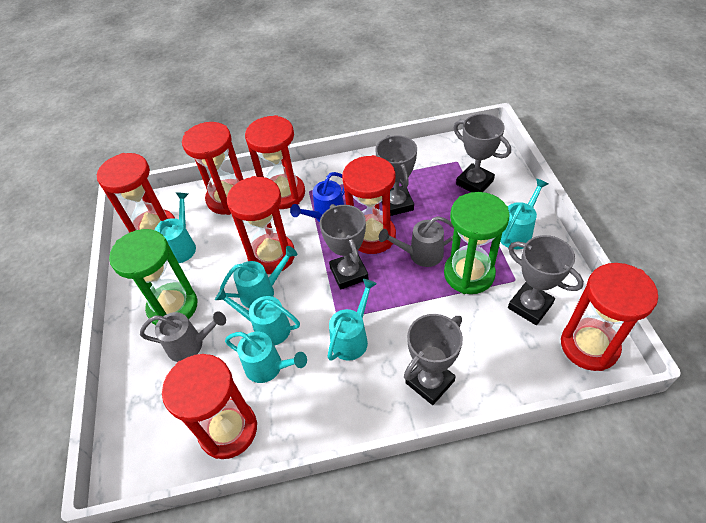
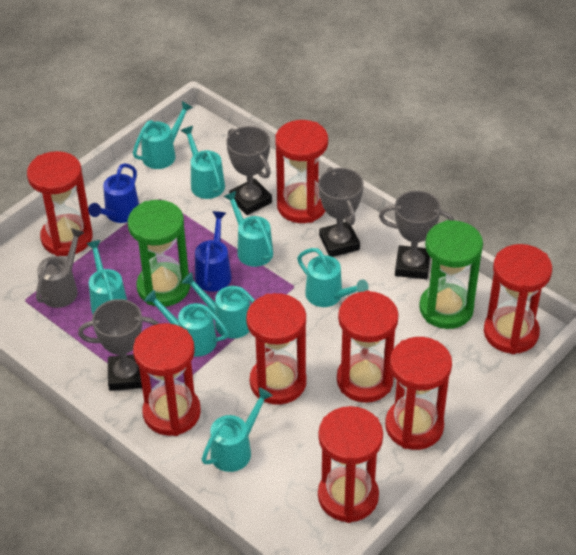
blue watering can: [290,172,345,222] = 1 -> [88,163,139,223] [195,211,232,292] = 2
grey trophy: [320,204,368,289] [375,135,417,216] [404,314,463,405] [454,114,511,192] [508,235,584,325] = 5 -> [78,299,158,391] [226,126,272,215] [318,167,364,257] [379,190,454,279] = 4
grey watering can: [140,311,226,362] [379,216,454,267] = 2 -> [36,228,85,308] = 1
red hourglass: [97,153,175,232] [162,354,257,459] [182,122,244,215] [227,176,295,274] [245,115,305,209] [342,155,396,254] [561,263,658,371] = 7 -> [27,151,93,256] [133,323,201,436] [246,293,306,405] [275,120,328,223] [318,406,383,523] [337,290,399,403] [385,337,452,450] [484,244,552,354] = 8
turquoise watering can: [155,192,196,263] [215,288,300,345] [220,246,297,308] [225,332,307,383] [328,279,377,361] [500,179,548,249] = 6 -> [86,240,127,314] [133,101,193,169] [144,290,229,357] [181,126,225,199] [182,272,255,339] [202,388,273,472] [223,191,273,267] [297,248,369,307] = 8

